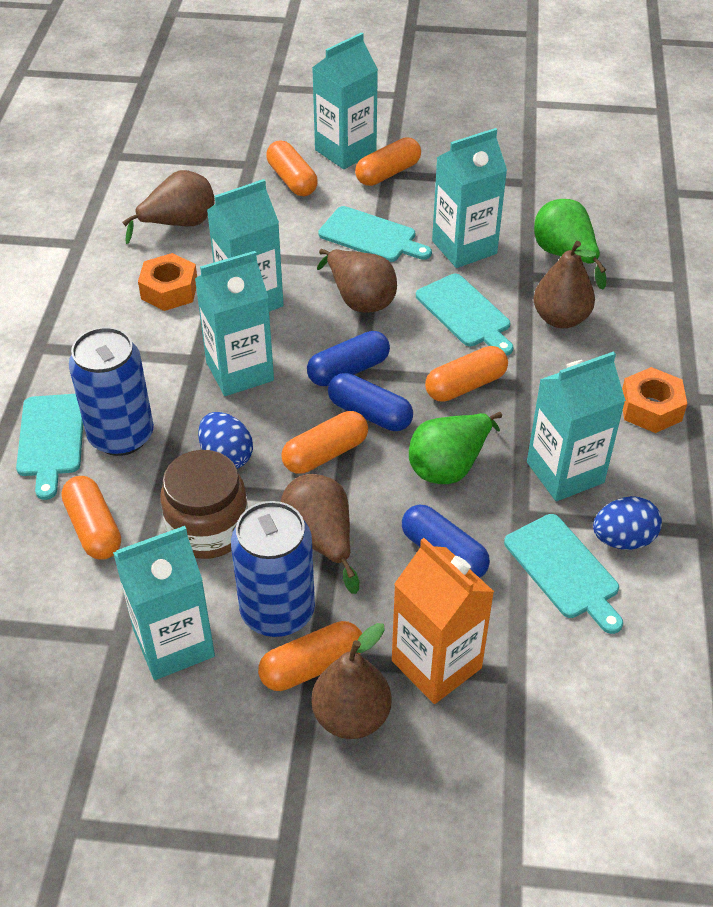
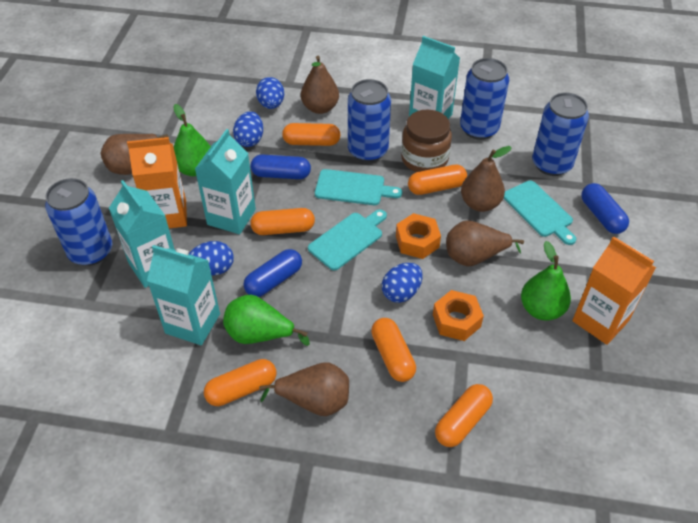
blue can: [69,327,154,456] [231,501,315,637] = 2 -> [45,178,112,266] [348,79,391,162] [460,58,509,140] [532,92,589,176] = 4
blue egg: [198,412,253,469] [593,496,662,550] = 2 -> [189,241,234,275] [233,111,263,147] [256,77,284,109] [382,263,422,303] = 4
green pear: [409,412,502,484] [534,199,607,289] = 2 -> [173,104,211,176] [223,294,310,346] [521,241,571,321] = 3
orange carton: [392,538,494,704] = 1 -> [127,137,187,228] [572,236,656,345] = 2
turquoise carton: [113,526,215,680] [195,251,274,396] [207,179,284,312] [312,32,378,169] [432,128,507,268] [527,351,626,501] = 6 -> [109,180,175,288] [147,245,220,345] [195,129,256,234] [409,36,460,119] = 4
turquoise cutting board: [16,394,83,500] [318,206,432,262] [416,274,513,356] [504,514,623,634] = 4 -> [308,209,387,270] [315,169,402,205] [503,181,576,245] = 3

